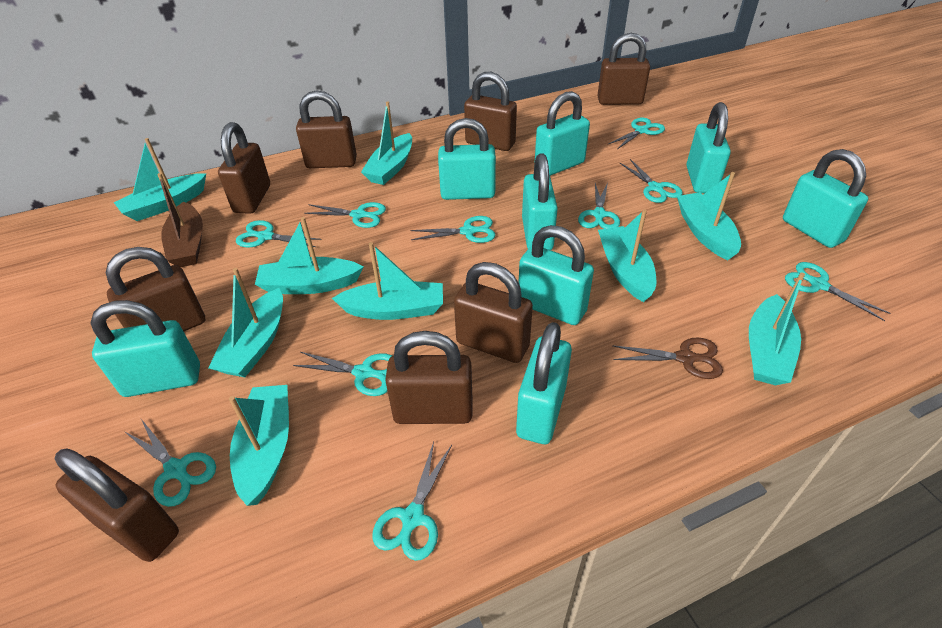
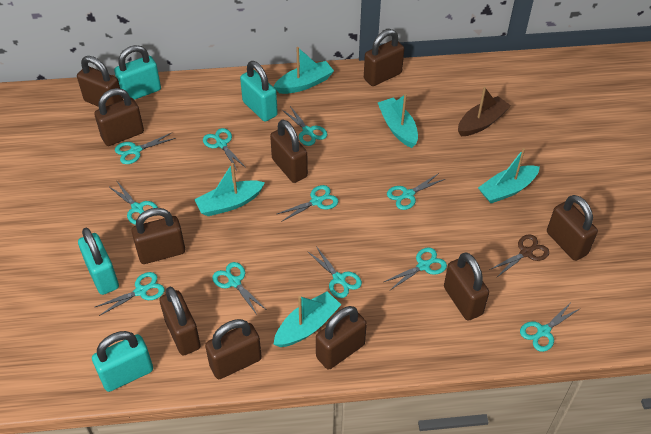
brown padlock: [55,449,179,562] [105,247,205,331] [218,122,270,214] [296,90,357,168] [385,331,473,424] [454,262,533,363] [464,72,517,151] [598,33,650,105] = 8 -> [77,56,123,106] [94,88,144,146] [131,208,185,264] [159,287,201,355] [205,319,262,379] [270,119,308,183] [316,306,367,370] [364,29,404,86] [444,253,489,321] [547,195,598,261] = 10
turquoise boat: [114,138,206,221] [208,268,283,377] [229,385,289,506] [255,217,363,294] [332,242,443,320] [361,101,412,185] [598,210,656,302] [677,172,741,260] [749,272,805,385] = 9 -> [194,163,265,216] [273,47,334,94] [273,291,341,347] [378,94,418,148] [478,148,540,203] = 5
turquoise padlock: [90,300,200,397] [438,118,496,200] [516,322,572,444] [518,225,594,325] [522,153,558,250] [534,91,590,176] [686,102,731,193] [783,149,868,248] = 8 -> [78,228,119,295] [92,331,153,392] [114,45,161,100] [240,61,278,122] = 4
turquoise scissors: [124,419,216,507] [236,220,322,247] [293,352,392,396] [304,202,386,228] [372,442,452,561] [410,216,496,243] [578,183,620,229] [608,118,665,149] [620,159,683,203] [785,262,891,321] = 10 -> [95,272,165,316] [108,180,158,225] [115,133,176,164] [203,128,246,170] [212,262,265,315] [277,185,339,222] [282,105,327,146] [307,246,362,298] [384,247,447,290] [387,173,445,210] [520,302,581,352] = 11

